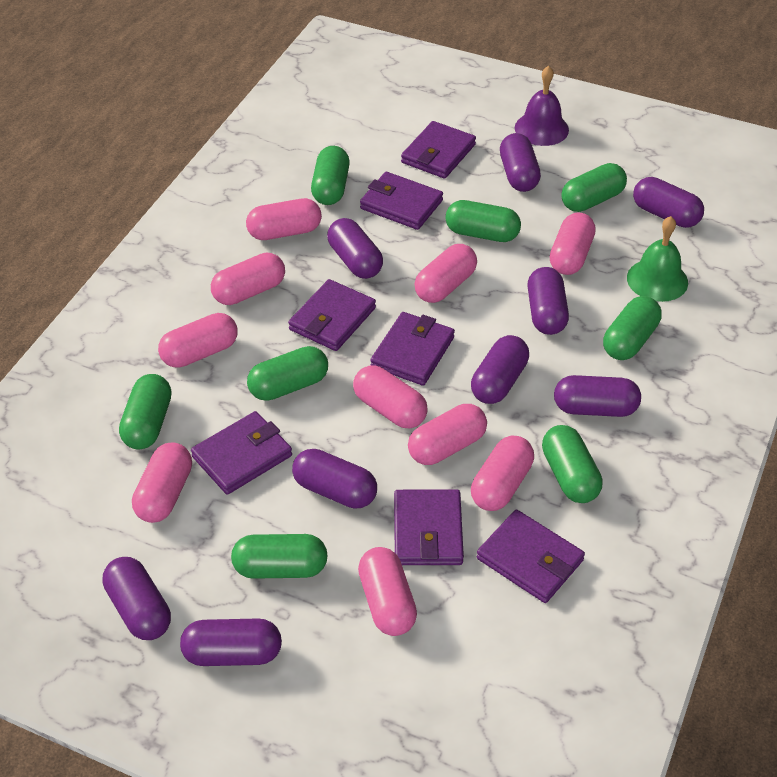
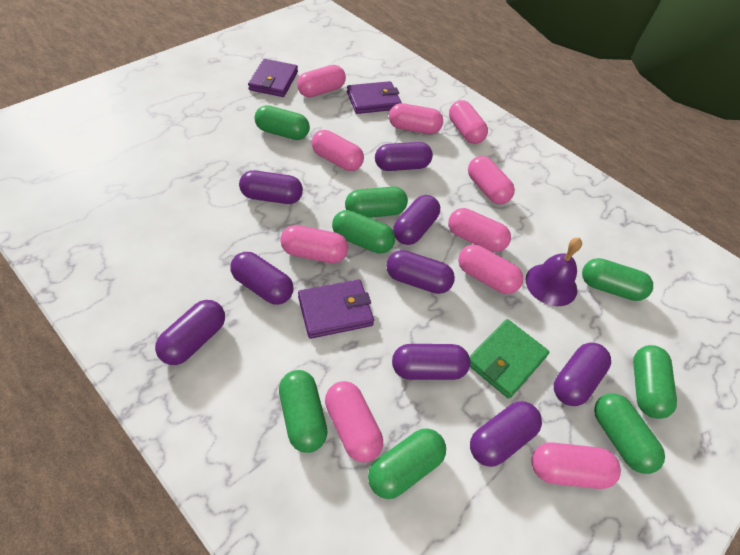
green bell: [627,216,688,302] = 1 -> none = 0
green wallet: none = 0 -> [469,319,549,399] = 1
purple wallet: [191,411,292,495] [288,279,376,351] [360,172,443,230] [370,312,455,386] [394,489,464,565] [401,121,476,179] [477,510,585,603] = 7 -> [248,59,298,97] [298,279,374,339] [347,81,402,114] = 3

